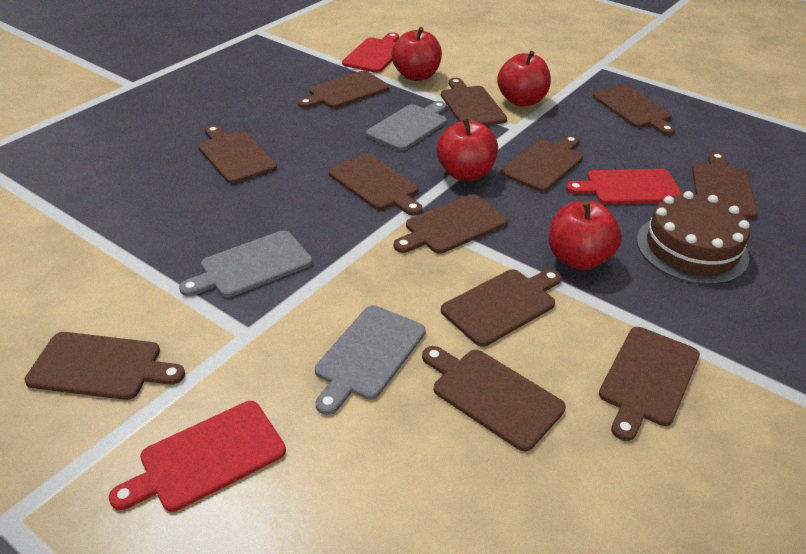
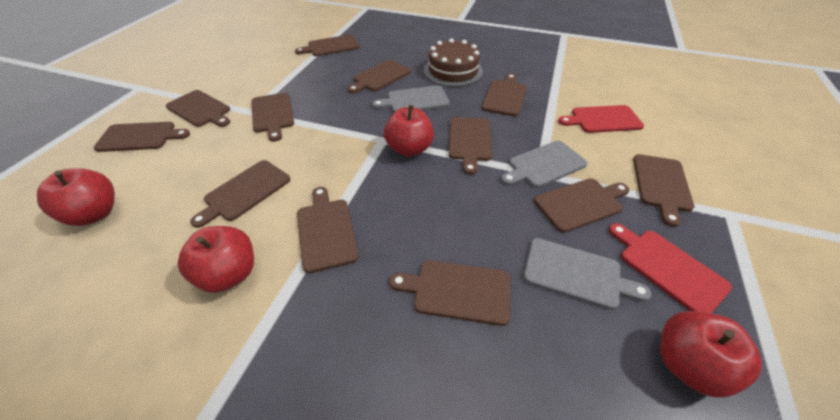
red cutting board: [109,401,286,512] [342,32,399,73] [566,169,682,204] = 3 -> [558,105,644,133] [609,223,732,313] = 2

